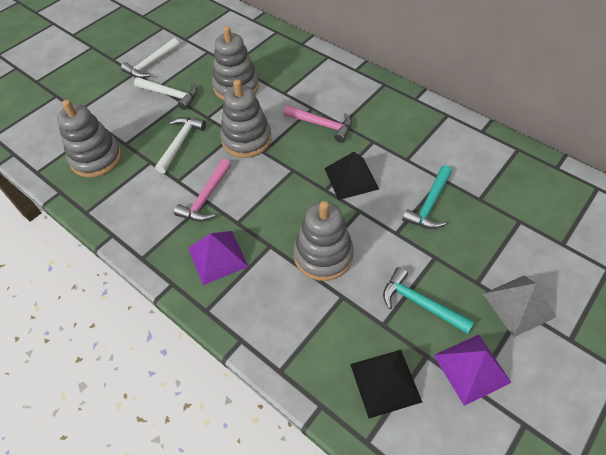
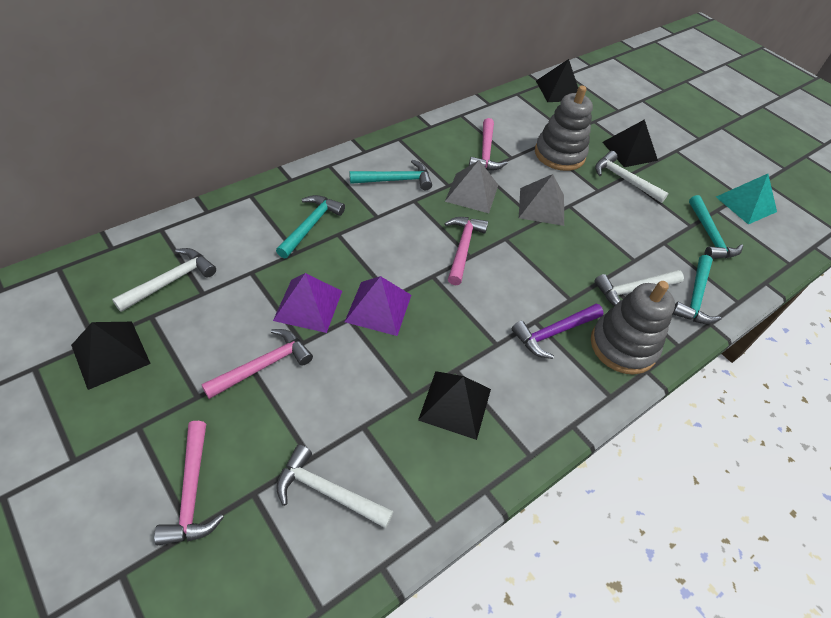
black pyramid: [324,152,379,200] [350,350,422,419] = 2 -> [71,322,151,390] [418,371,491,440] [536,59,578,102] [602,119,658,167] = 4
grey pyramid: [483,276,557,337] = 1 -> [445,160,498,213] [519,174,564,226] = 2
grey stacking toy: [57,100,122,178] [212,26,259,100] [220,80,271,158] [293,201,354,281] = 4 -> [535,86,593,171] [591,281,675,375] = 2
pink hammer: [174,159,231,222] [283,105,352,142] = 2 -> [154,421,224,545] [201,329,313,399] [444,217,488,285] [469,118,508,171] = 4
purple hammer: none = 0 -> [512,304,603,359] = 1
turquoise hammer: [383,267,474,334] [402,165,452,229] = 2 -> [276,195,345,259] [350,160,432,190] [672,255,722,324] [689,195,743,259] = 4
turquoise pyramid: none = 0 -> [716,174,777,224] = 1
white hammer: [121,38,179,79] [134,77,197,110] [155,117,206,174] = 3 -> [112,248,216,312] [276,445,394,528] [594,270,684,306] [595,151,669,203] = 4

